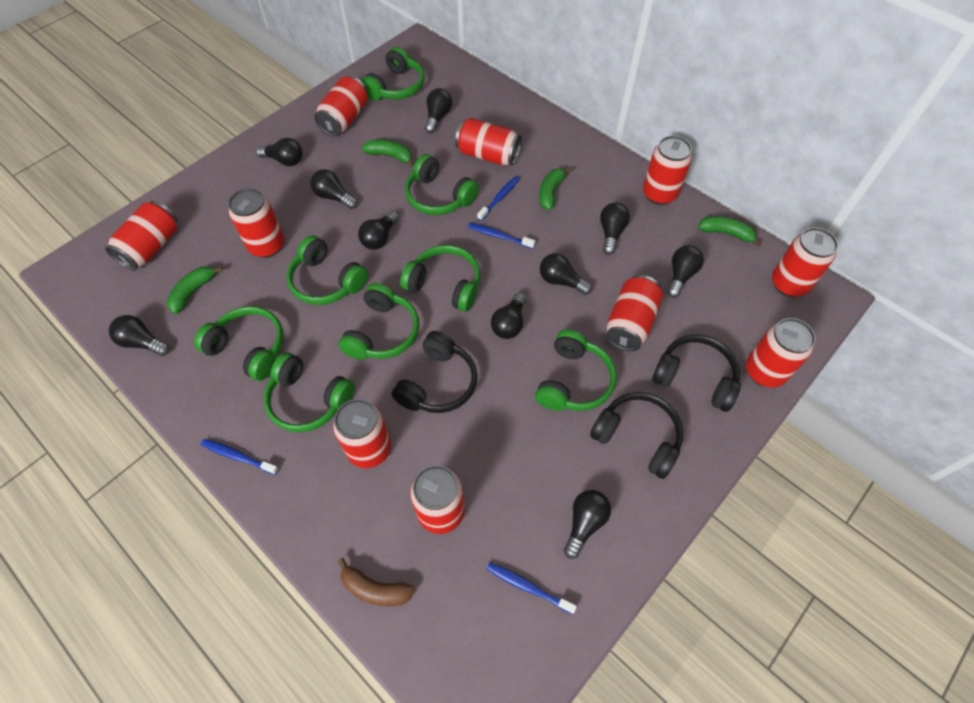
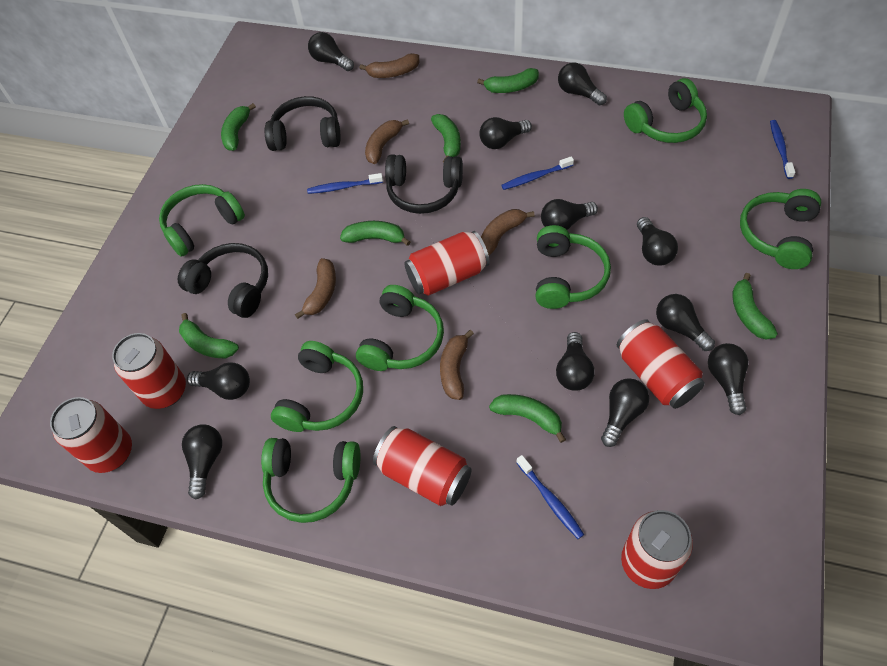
black light bulb: [109,315,170,356] [256,138,303,166] [310,169,357,209] [358,211,399,250] [425,88,452,133] [491,293,526,339] [540,253,592,295] [564,490,611,559] [600,202,630,255] [667,245,704,298] = 10 -> [182,424,222,499] [187,362,250,400] [308,32,354,71] [479,117,532,149] [541,199,598,230] [556,332,595,391] [558,63,607,106] [601,378,649,447] [637,217,678,266] [656,294,715,351] [708,343,748,415] = 11
brown banana: [337,558,415,606] = 1 -> [295,258,336,319] [359,53,419,78] [365,119,409,164] [440,329,474,400] [481,209,535,255] = 5
green banana: [167,266,223,314] [362,140,414,167] [539,167,572,210] [698,216,761,247] = 4 -> [179,313,239,358] [221,103,256,151] [340,221,410,246] [431,114,461,163] [477,68,539,93] [489,394,566,443] [732,273,778,339] = 7
green headphones: [194,306,284,381] [263,352,355,432] [286,235,368,305] [339,283,419,360] [361,47,425,101] [400,245,480,312] [405,154,479,215] [535,329,617,411] = 8 -> [159,184,245,256] [261,438,361,523] [271,341,363,432] [356,285,444,371] [536,225,611,309] [624,78,707,143] [740,189,821,269] = 7
red can: [105,201,178,271] [228,188,284,258] [314,76,368,136] [333,399,391,468] [410,465,465,534] [455,118,522,165] [606,275,663,351] [643,136,692,205] [746,318,816,388] [772,227,838,297] = 10 -> [50,397,132,473] [112,333,186,409] [373,426,472,506] [404,231,490,295] [617,319,705,409] [621,510,693,589] = 6

